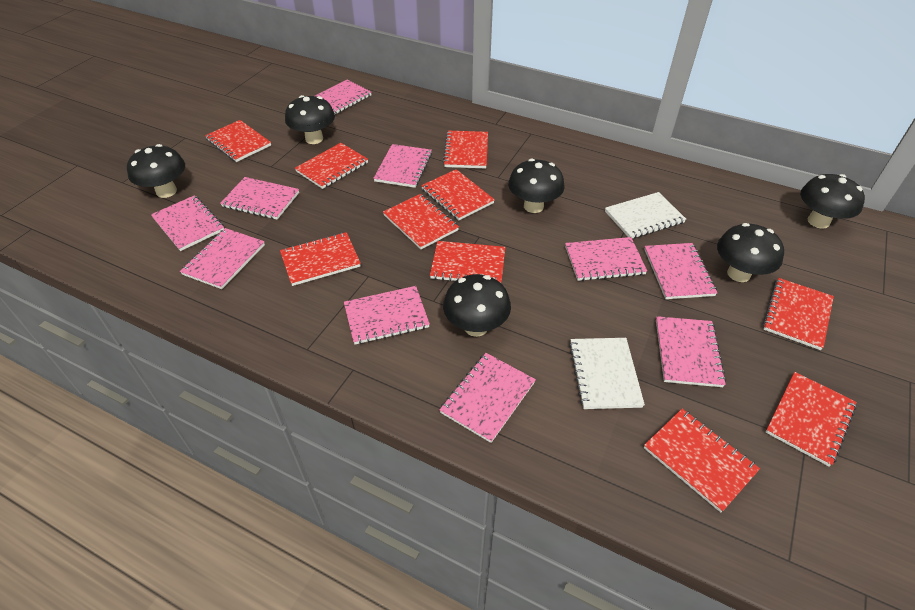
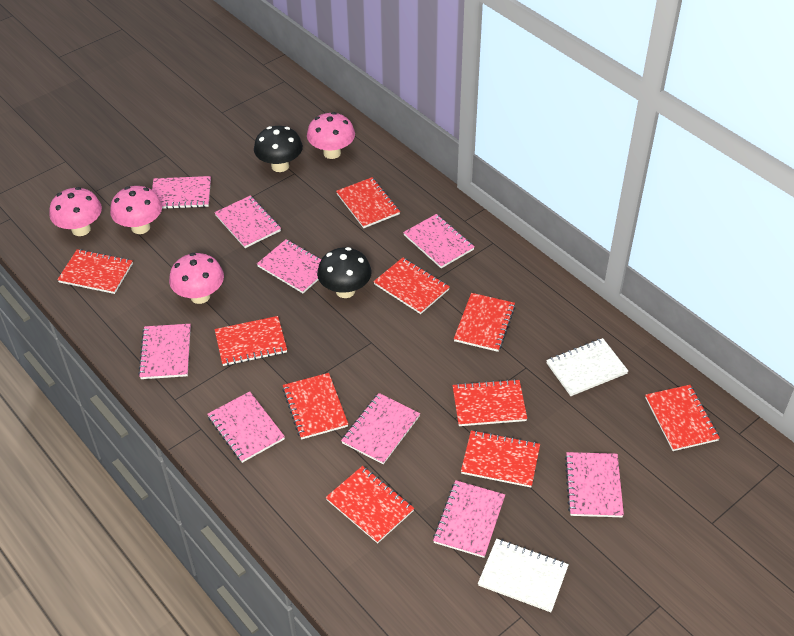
black mushroom: [127,144,185,198] [285,95,335,144] [443,274,511,337] [508,159,565,213] [717,223,784,282] [801,174,865,229] = 6 -> [254,126,303,172] [317,247,372,298] = 2
pink mushroom: none = 0 -> [49,187,102,236] [110,186,162,234] [169,253,224,304] [307,112,355,159] = 4
pink notebook: [151,195,224,251] [180,228,265,289] [220,177,299,220] [315,80,371,115] [344,286,430,344] [373,144,432,188] [440,353,536,443] [565,237,647,281] [644,243,717,299] [656,316,726,387] = 10 -> [138,324,191,379] [152,176,211,209] [207,391,285,463] [214,195,281,248] [257,239,321,293] [341,393,420,464] [403,214,475,268] [433,480,505,558] [565,452,624,517] = 9

